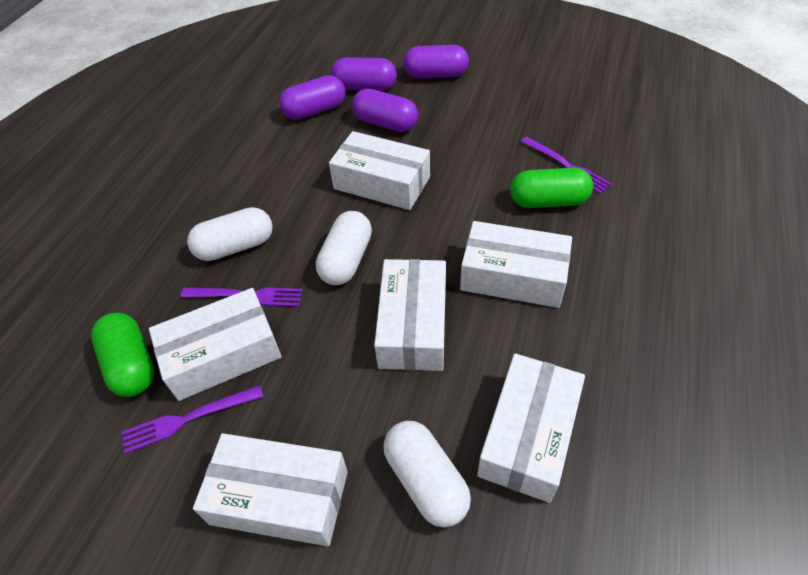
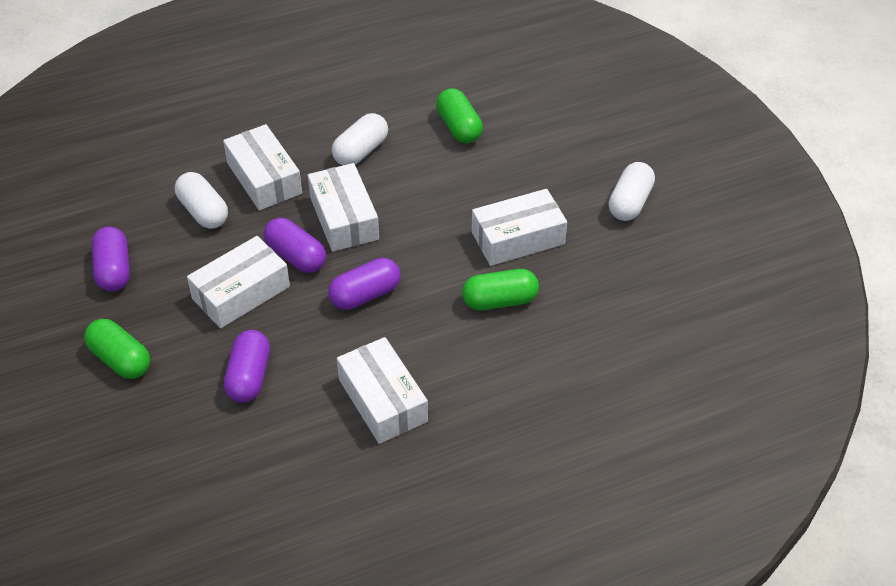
green capsule: [91,313,154,397] [510,168,593,208] = 2 -> [84,319,150,379] [436,88,483,143] [462,269,539,310] = 3
purple fork: [122,385,264,454] [181,287,303,307] [520,136,612,194] = 3 -> none = 0
white box: [149,288,282,401] [193,433,348,546] [329,131,430,210] [374,259,446,371] [460,221,572,308] [477,353,585,503] = 6 -> [187,236,290,328] [223,124,302,210] [308,163,379,252] [337,337,428,444] [472,189,567,266] = 5

